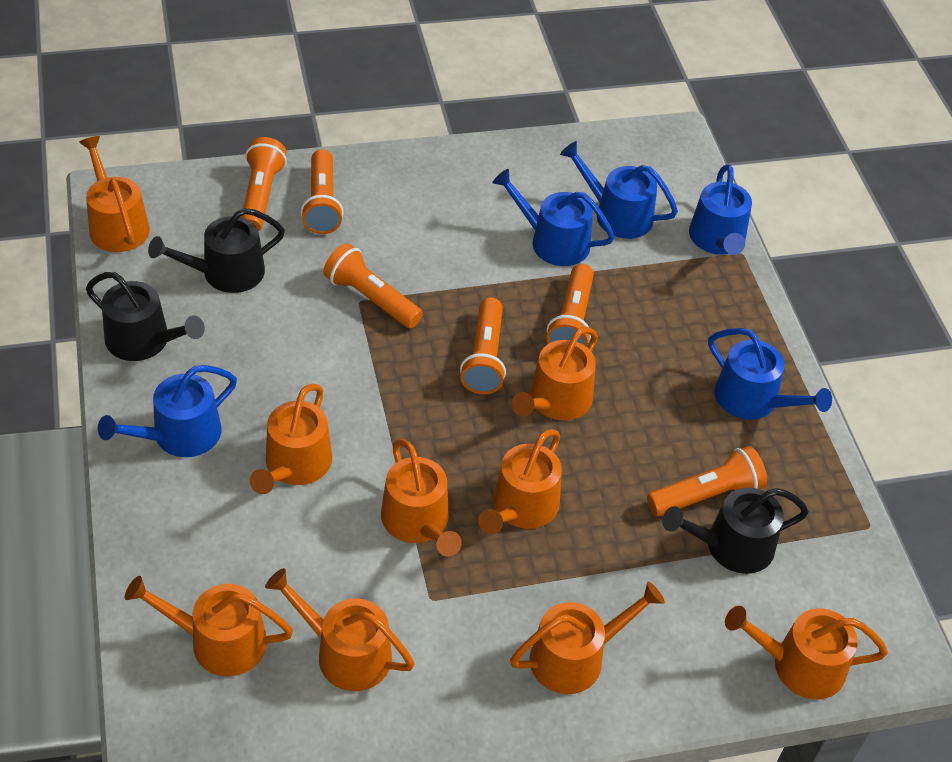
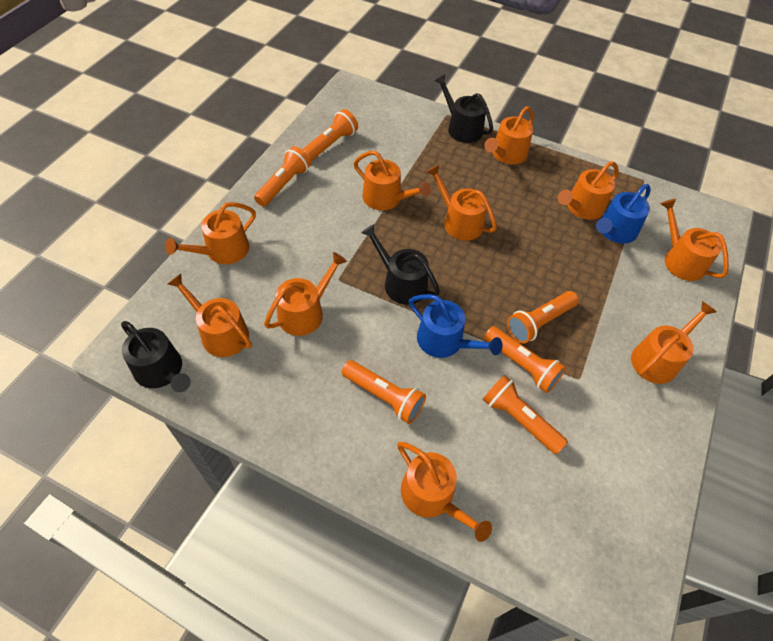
blue watering can: [98,365,237,457] [492,169,615,266] [560,141,678,239] [689,164,752,255] [708,328,832,420] = 5 -> [409,294,503,358] [596,184,650,244] = 2
orange watering can: [79,136,150,252] [125,576,293,676] [250,384,332,494] [265,568,414,691] [381,439,462,557] [478,429,562,534] [510,582,665,694] [512,327,598,420] [725,606,888,699] = 9 -> [165,202,256,264] [168,274,252,357] [264,252,347,336] [354,151,431,210] [397,442,492,542] [426,164,497,241] [484,106,534,164] [558,161,619,220] [631,301,717,384] [660,199,729,281] = 10

